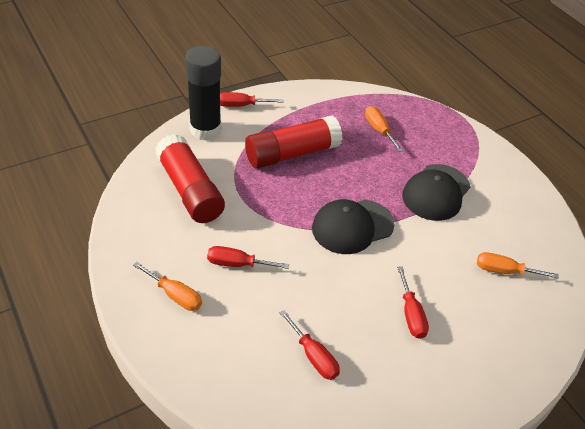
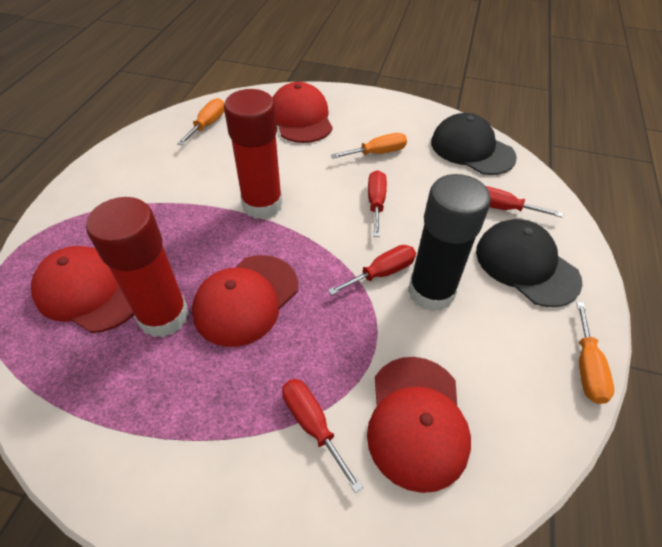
red cap: none = 0 -> [31,246,134,333] [192,255,298,347] [273,82,333,143] [367,357,471,493] = 4

